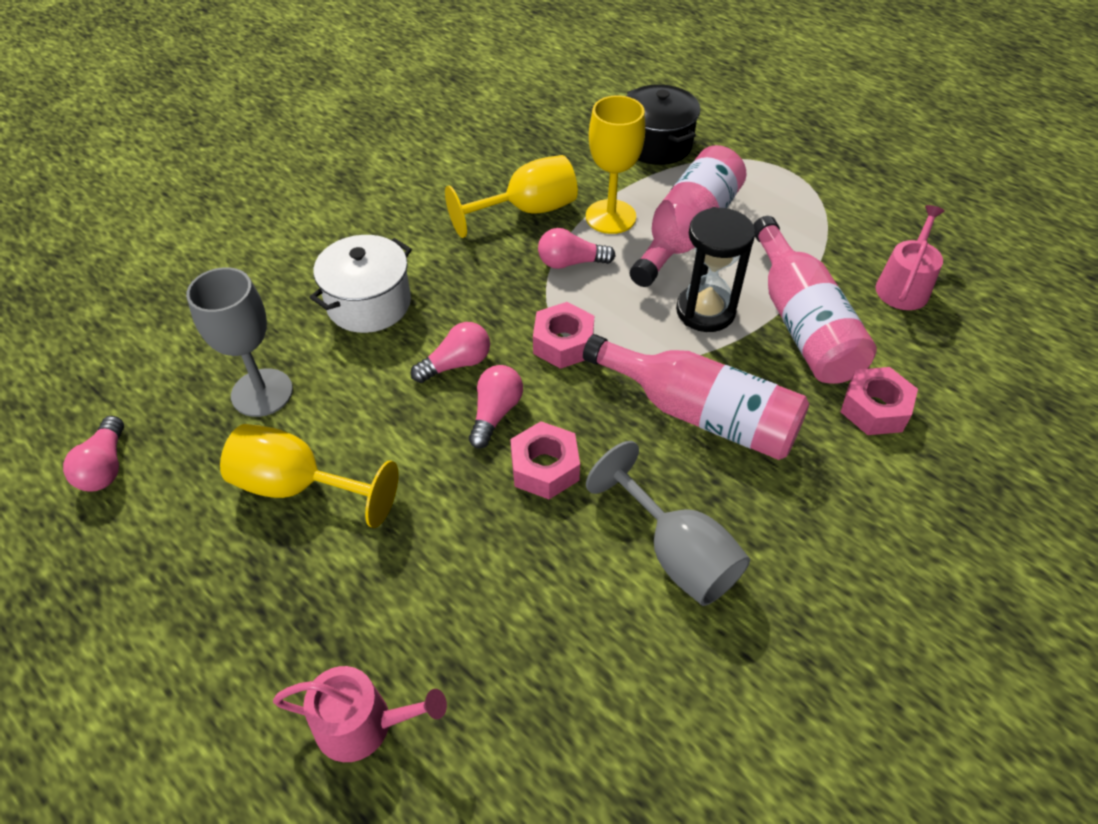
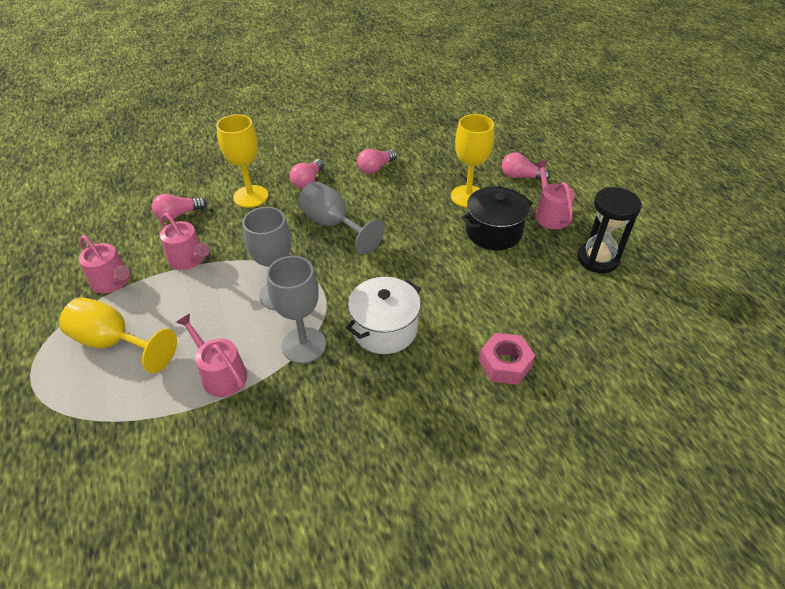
grey goblet: [186,267,293,417] [586,441,750,606] = 2 -> [242,207,291,310] [267,256,326,364] [298,181,385,255] = 3
pink bottle: [583,334,809,460] [629,145,746,287] [753,216,877,384] = 3 -> none = 0
pink nut: [510,421,580,499] [533,302,594,369] [841,367,918,435] = 3 -> [479,333,535,385] = 1
pink watering can: [273,666,447,762] [876,205,945,310] = 2 -> [79,235,130,293] [160,213,210,270] [176,314,247,397] [535,160,575,229] = 4

